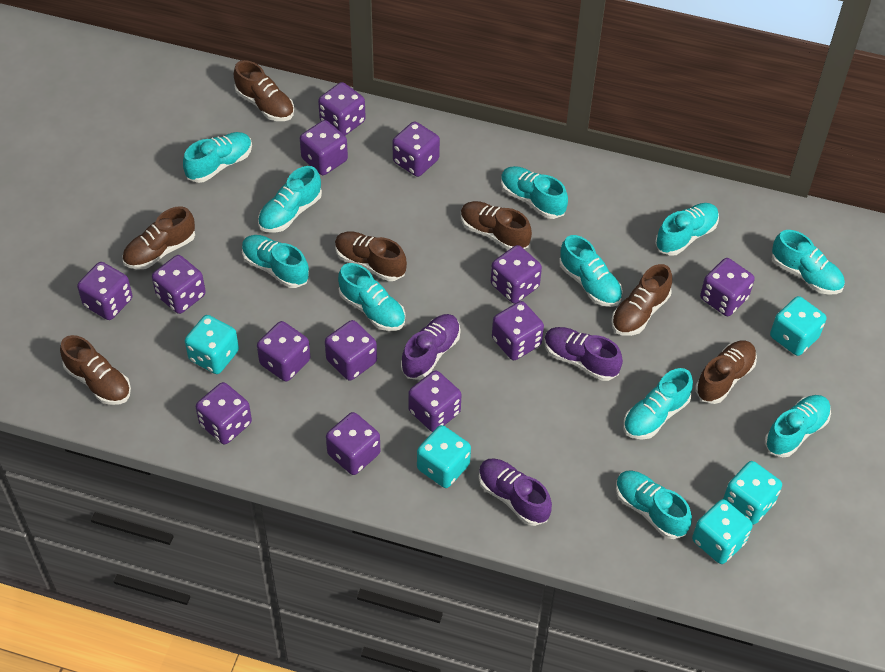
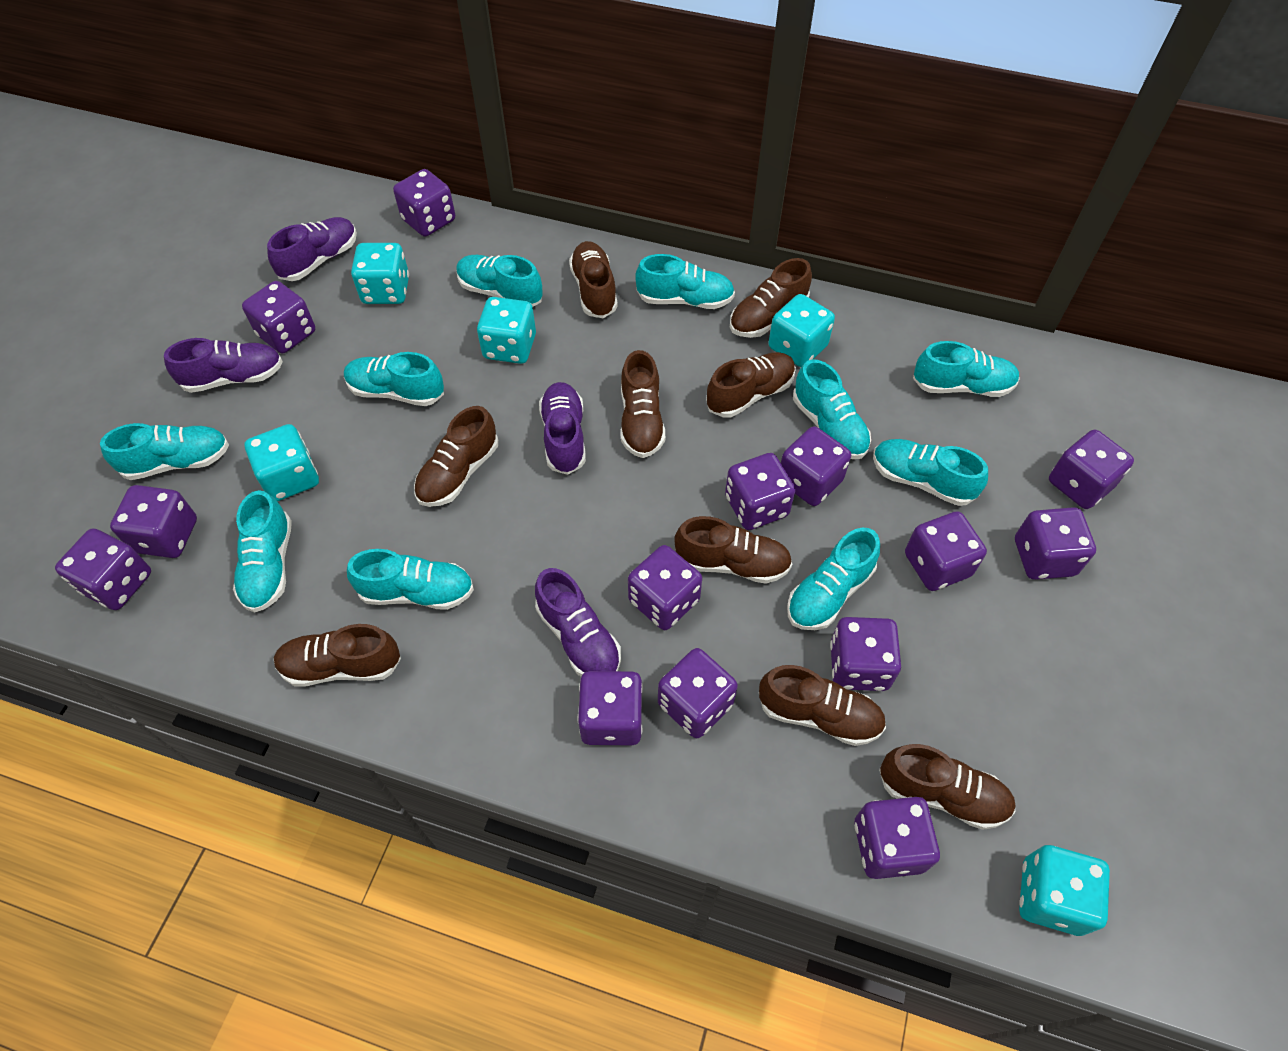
brown shoe: [60,335,131,405] [122,206,195,270] [234,60,294,121] [335,231,407,281] [461,201,532,250] [611,264,672,336] [695,341,757,404] = 7 -> [274,624,401,686] [414,406,498,507] [569,241,618,318] [621,350,665,458] [674,516,792,584] [706,352,796,418] [730,258,812,338] [759,665,886,746] [879,744,1016,830] = 9
purple dice: [77,262,132,320] [152,255,206,314] [196,382,252,444] [257,321,310,381] [300,120,348,175] [318,82,366,136] [325,320,377,381] [326,412,380,475] [392,121,440,177] [408,370,462,432] [491,245,542,303] [492,301,544,360] [700,258,755,316] = 13 -> [55,528,151,610] [110,485,197,558] [242,281,315,353] [393,169,455,236] [578,671,643,745] [628,545,702,630] [658,648,738,738] [725,453,795,530] [781,427,851,506] [830,617,901,691] [854,797,940,879] [905,511,987,591] [1015,507,1096,580] [1049,430,1134,509] = 14
purple shoe: [401,314,461,380] [479,458,552,526] [544,327,623,381] = 3 -> [164,338,283,393] [267,217,357,281] [535,568,621,677] [539,382,586,475] = 4
turquoise shoe: [183,132,252,183] [242,235,309,288] [258,166,322,233] [338,263,405,331] [501,166,568,219] [559,235,623,307] [616,470,692,539] [623,368,693,440] [655,203,719,256] [765,395,831,457] [772,230,845,295] = 11 -> [100,423,229,480] [233,490,292,613] [344,352,444,406] [347,549,474,610] [456,255,542,307] [635,254,735,309] [787,528,880,630] [793,359,871,459] [873,439,988,506] [913,341,1020,397] = 10

